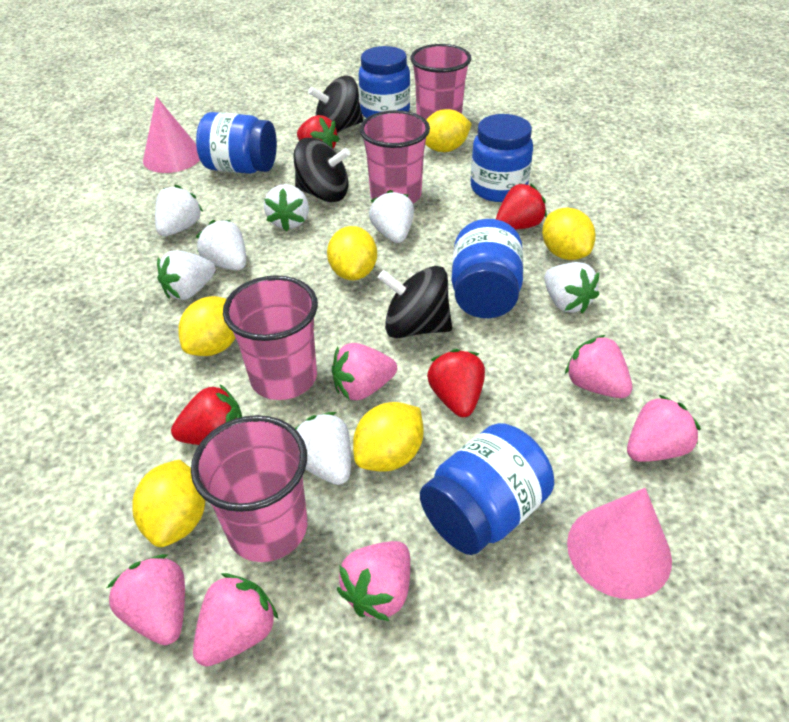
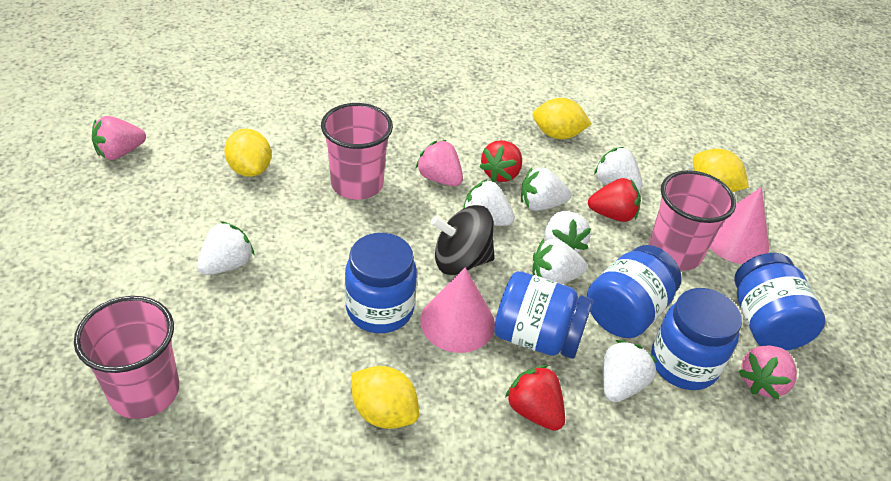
black spinning top: [293,138,350,202] [308,76,363,133] [378,266,452,338] = 3 -> [431,205,495,275] = 1
pink cup: [191,415,307,562] [223,275,318,400] [359,110,430,203] [410,44,471,119] = 4 -> [74,296,179,419] [321,103,393,200] [649,170,736,271] = 3
pink strawberry: [107,554,185,645] [193,573,278,667] [332,343,397,400] [337,541,410,621] [565,335,633,398] [627,395,701,462] = 6 -> [92,116,146,160] [416,140,463,186] [738,345,797,399] = 3
red strawberry: [171,384,242,445] [297,115,340,149] [427,349,485,417] [496,183,547,230] = 4 -> [479,140,522,182] [505,365,565,431] [588,178,641,222] = 3
yellow lemon: [132,459,205,547] [178,296,235,356] [327,226,377,280] [353,402,424,472] [425,109,472,152] [542,207,596,260] = 6 -> [224,128,271,177] [352,366,419,429] [533,98,592,139] [693,149,749,192] = 4

